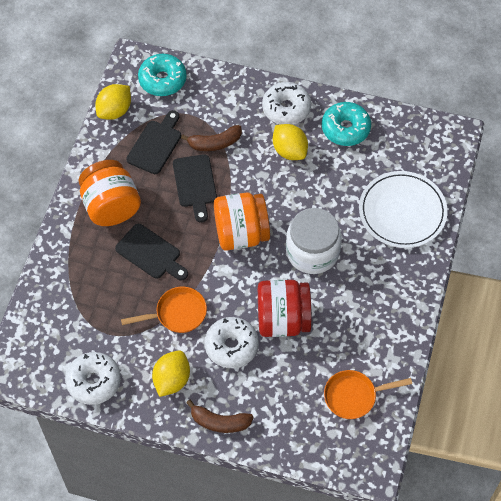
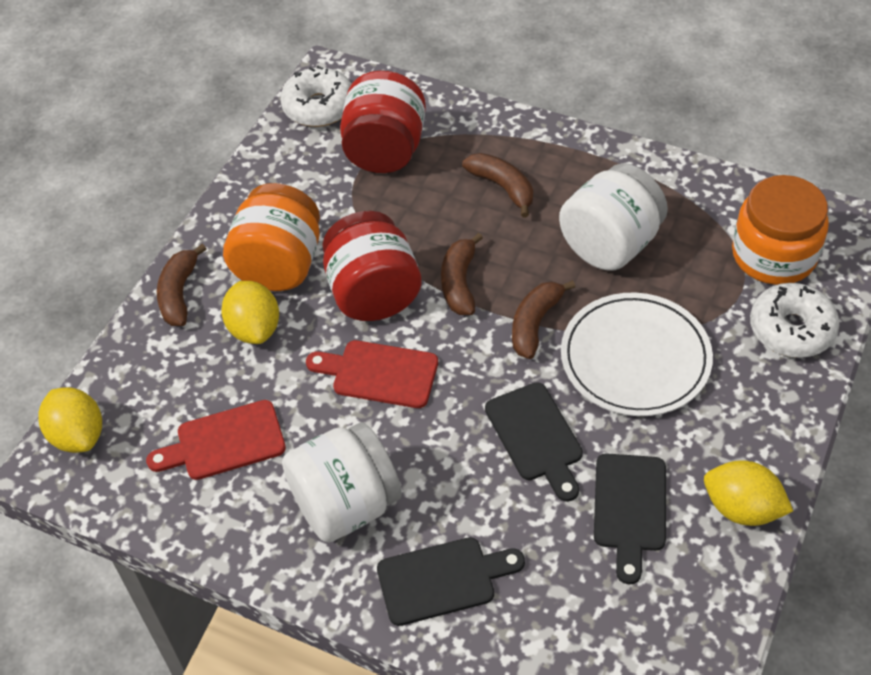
brown banana: [181,125,242,151] [186,400,254,433] = 2 -> [157,244,206,326] [441,233,483,315] [462,153,533,217] [512,280,575,359] = 4
orange pan: [121,287,207,333] [324,370,412,419] = 2 -> none = 0
red cutting board: none = 0 -> [146,400,286,480] [306,340,438,408] = 2
red jar: [258,280,312,337] = 1 -> [322,211,422,321] [340,71,426,173] = 2
turquoise donut: [138,54,187,96] [322,102,371,146] = 2 -> none = 0
white donut: [65,352,121,405] [205,317,259,368] [262,82,311,125] = 3 -> [281,66,351,127] [750,283,840,358] = 2
white jar: [286,208,342,274] = 1 -> [282,422,402,543] [559,163,668,271] = 2

